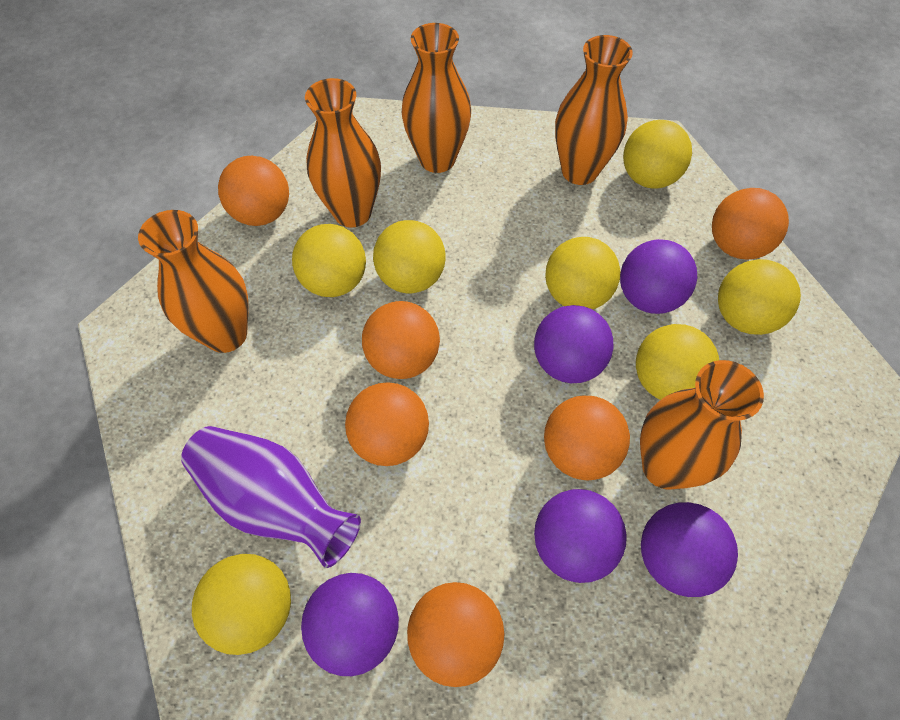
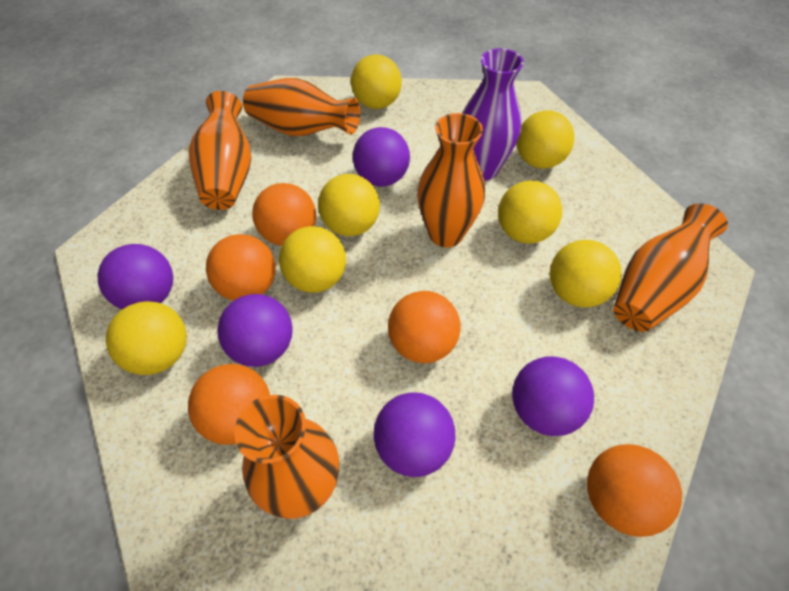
orange ball: [218,156,289,226] [345,382,429,466] [362,301,440,379] [407,582,504,687] [544,396,630,480] [712,188,789,260] = 6 -> [188,364,270,444] [206,234,276,301] [252,183,316,246] [388,291,461,363] [587,444,682,537] = 5

